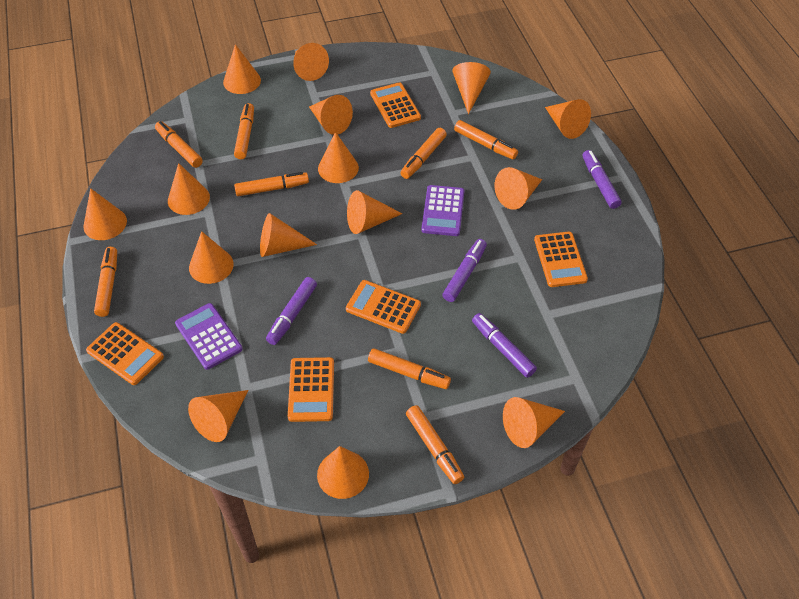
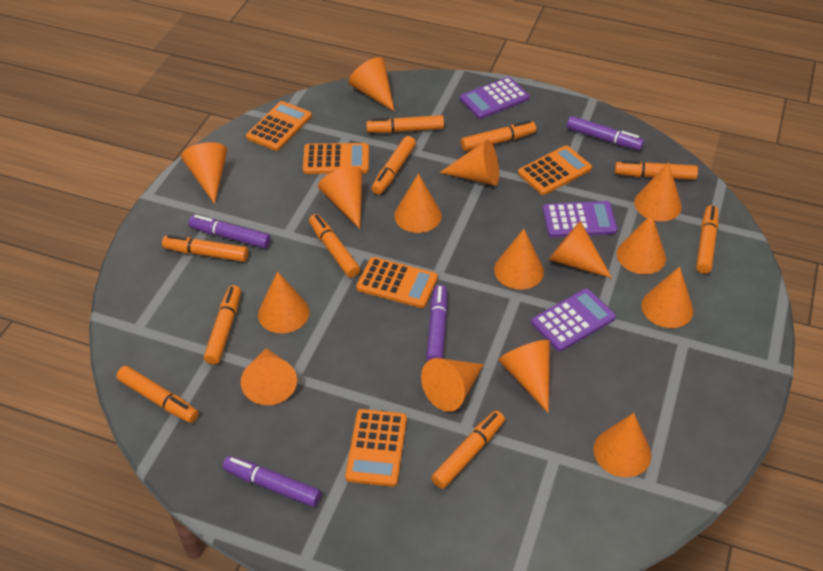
orange marker: [94,247,117,317] [155,121,203,168] [234,103,254,159] [234,172,309,196] [368,348,451,389] [400,128,447,179] [406,405,464,484] [454,120,518,159] = 8 -> [116,366,199,423] [162,235,248,262] [204,285,241,365] [309,214,360,278] [366,115,444,133] [371,136,416,195] [431,411,505,489] [461,120,536,151] [615,160,698,180] [696,205,718,274] = 10
purple calculator: [175,303,243,370] [421,185,465,236] = 2 -> [460,77,529,119] [531,289,616,351] [543,201,617,237] = 3

